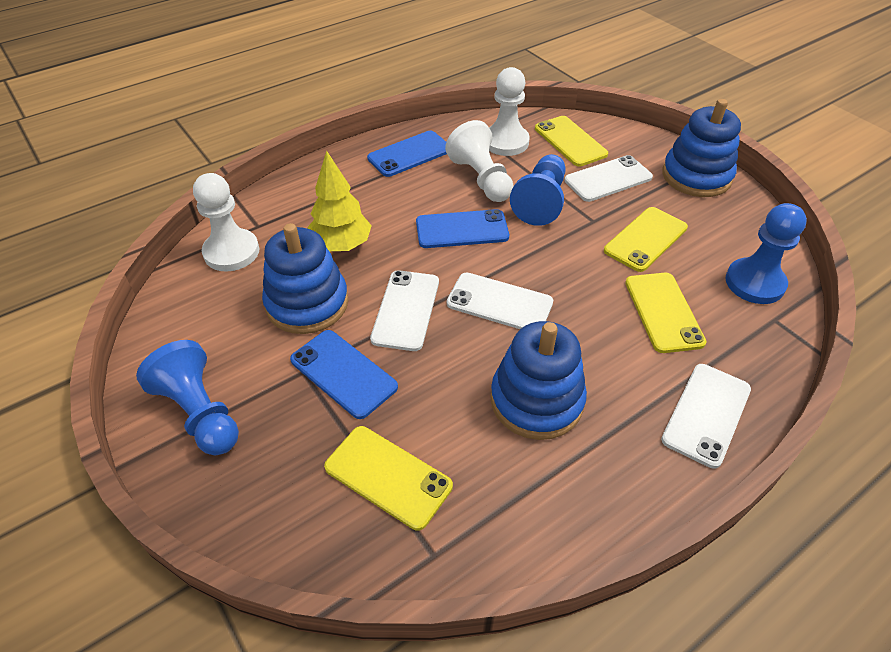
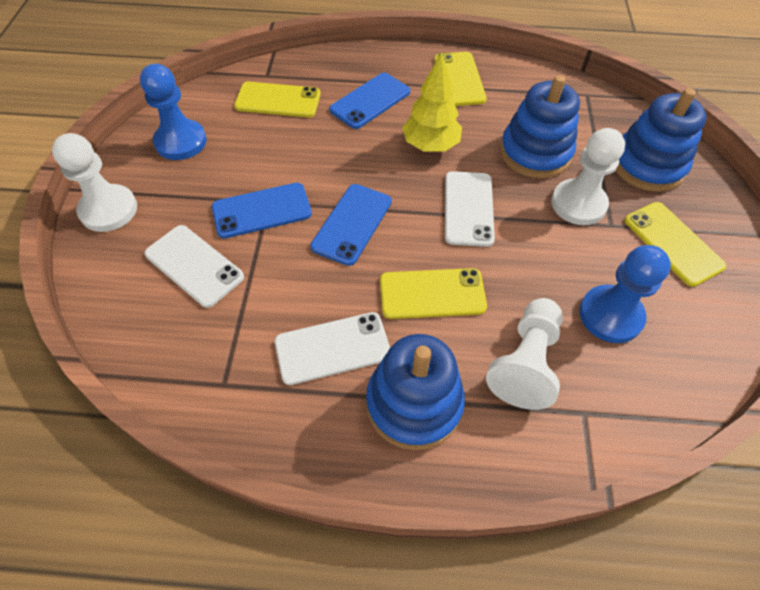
blue pawn: [136,340,239,455] [510,154,566,226] [725,203,807,304] = 3 -> [140,64,207,160] [579,245,671,343] = 2
white phone: [370,270,439,351] [447,272,553,329] [564,155,653,202] [661,364,751,468] = 4 -> [144,225,244,308] [275,312,390,385] [445,171,495,247] = 3

